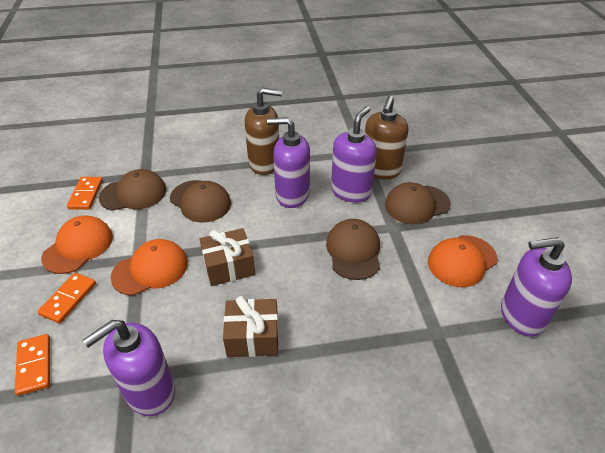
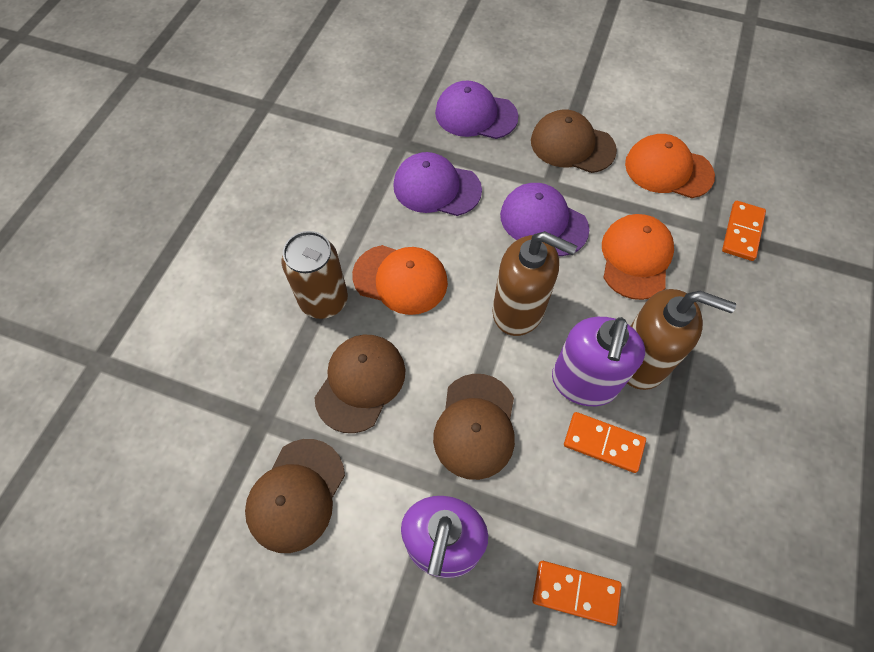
brown can: none = 0 -> [282,231,348,319] = 1
brown gift: [199,228,255,286] [223,296,279,357] = 2 -> none = 0
purple cap: none = 0 -> [393,152,482,216] [435,81,519,139] [500,183,589,256] = 3
purple soap dispenser: [83,320,175,416] [267,117,310,208] [331,106,377,203] [501,237,572,337] = 4 -> [401,496,488,578] [552,317,645,406] = 2

